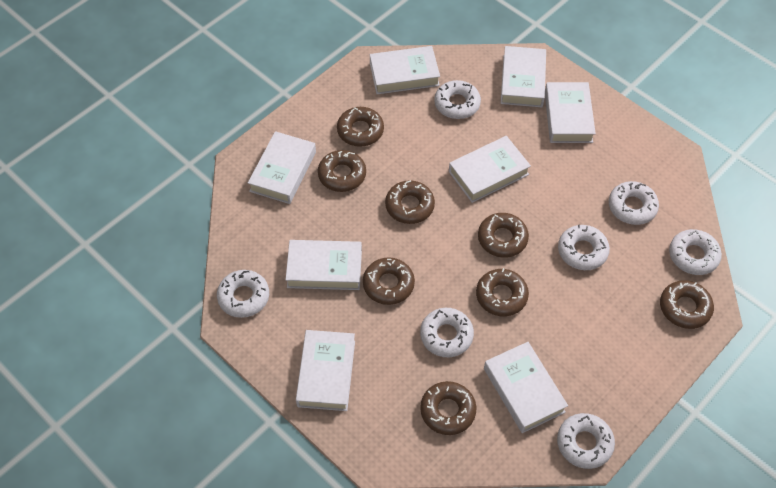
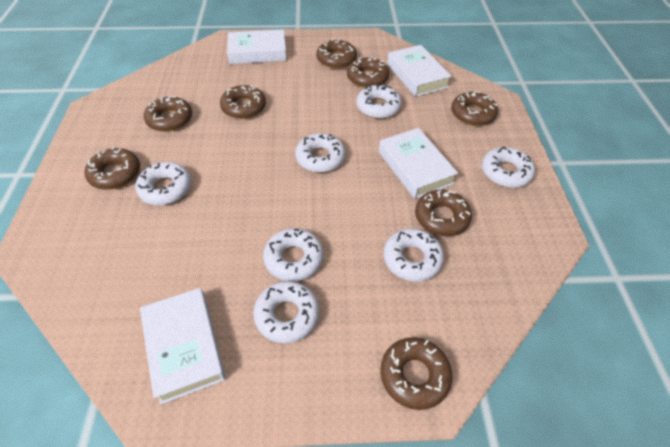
white book: [248,131,316,204] [285,240,362,290] [296,330,355,411] [370,46,440,94] [449,136,531,203] [484,342,568,433] [501,46,546,107] [545,82,596,143] = 8 -> [140,288,226,404] [227,29,287,64] [379,128,458,199] [387,45,452,97] = 4

